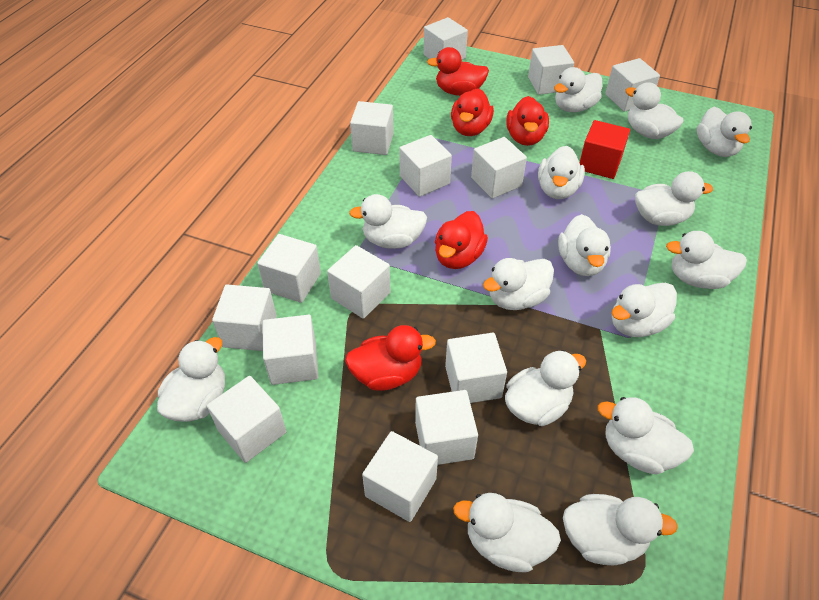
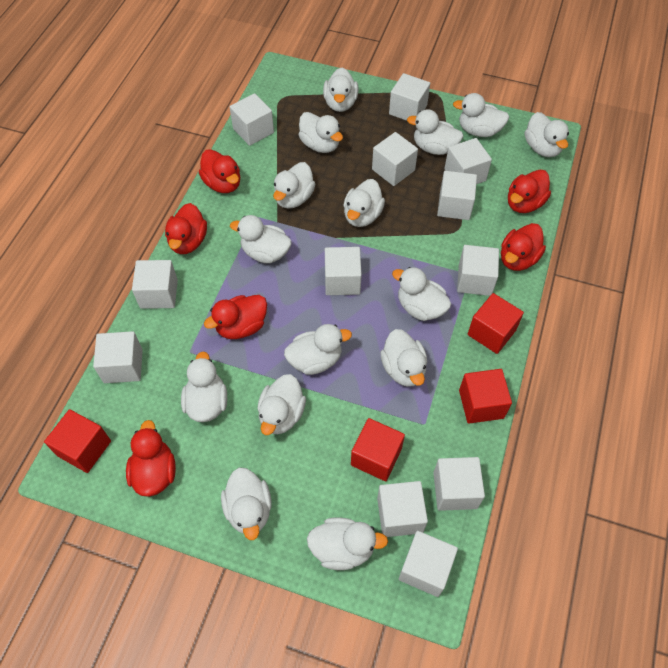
red cube: [579,120,630,179] = 1 -> [44,409,111,473] [351,418,405,481] [459,369,512,424] [468,293,524,354] = 4
red duck: [345,325,436,391] [427,47,489,96] [435,211,488,269] [451,88,494,136] [506,96,549,146] = 5 -> [126,420,176,497] [165,203,207,254] [199,149,240,193] [204,295,267,339] [501,223,546,271] [508,170,551,213] = 6
white cube: [207,376,287,463] [212,285,277,351] [257,234,321,303] [262,315,318,385] [327,245,391,319] [350,101,394,155] [362,431,438,522] [399,135,452,197] [415,390,478,465] [424,17,468,60] [445,333,507,403] [471,137,527,199] [528,45,574,95] [605,58,660,112] = 14 -> [93,331,143,383] [132,260,178,309] [230,93,274,146] [325,247,362,295] [372,132,418,186] [377,481,428,537] [389,73,430,121] [399,531,458,597] [433,457,485,511] [437,171,477,220] [444,138,492,184] [457,245,499,296] = 12

